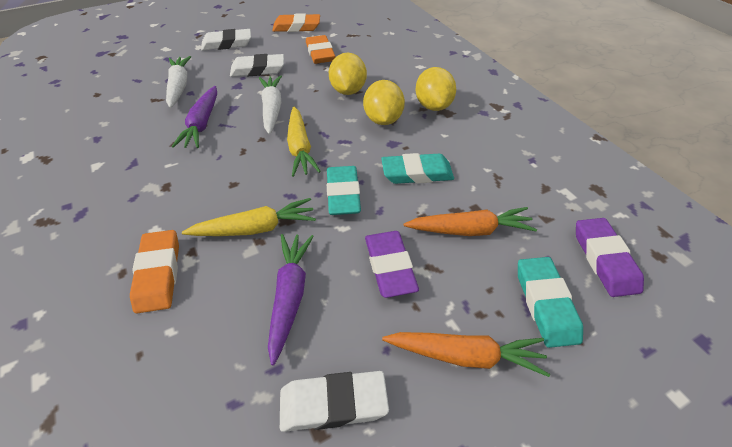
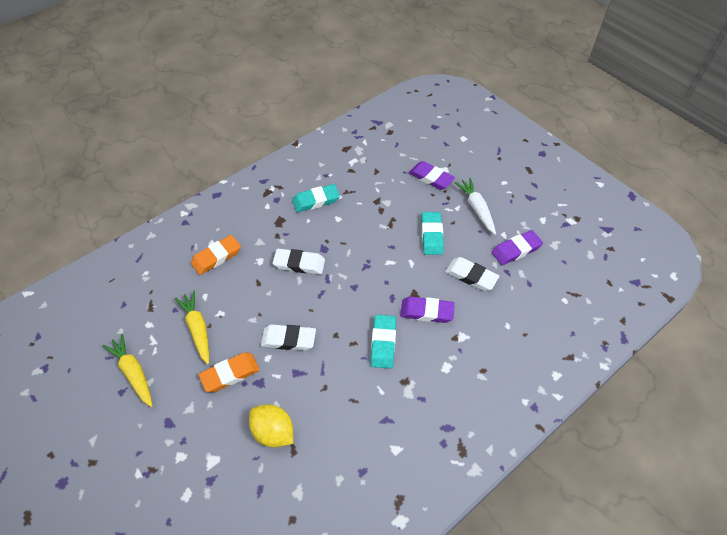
orange carrot: [382,332,550,377] [404,207,537,236] = 2 -> none = 0
orange eraser: [130,230,179,313] [272,13,320,32] [306,35,336,64] = 3 -> [191,235,241,275] [199,353,260,392] = 2
purple carrot: [172,86,217,148] [268,234,314,366] = 2 -> none = 0
purple eraser: [365,231,419,298] [576,218,644,297] = 2 -> [400,296,455,323] [409,161,455,190] [492,230,543,265] = 3
white carrot: [166,56,191,108] [259,75,282,135] = 2 -> [455,178,496,235] = 1
yellow lemon: [329,53,367,95] [363,80,405,125] [416,67,456,111] = 3 -> [249,404,293,447] = 1

